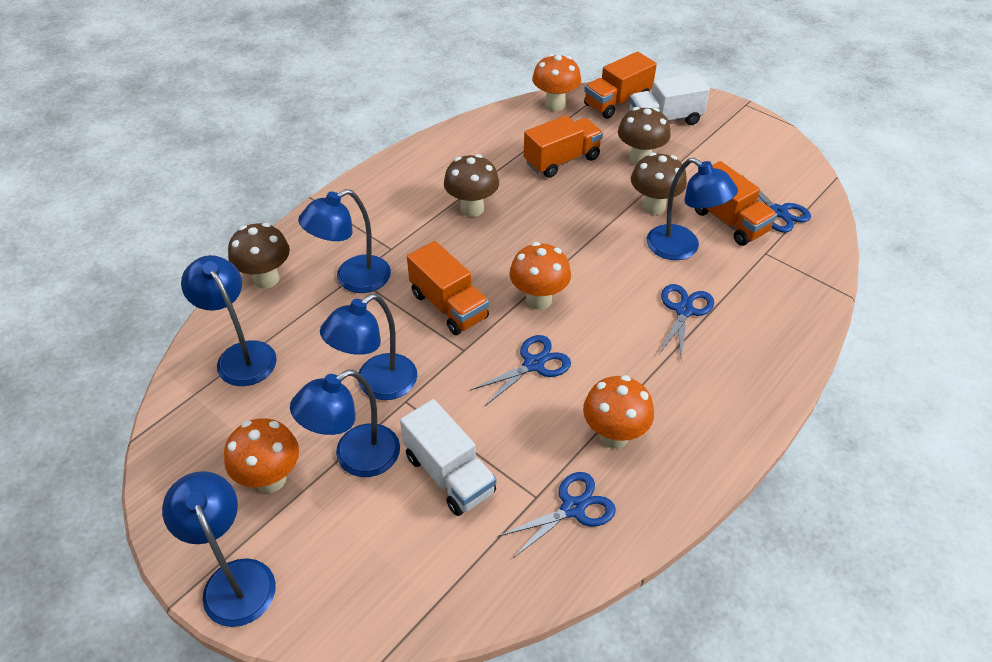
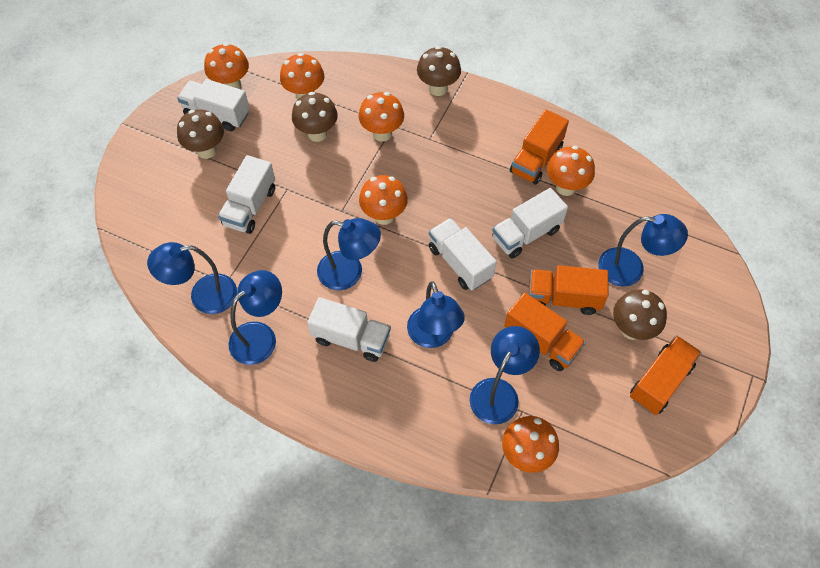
blue scissors: [470,335,571,406] [499,472,616,558] [659,284,714,361] [742,175,811,233] = 4 -> none = 0
orange mushroom: [224,418,299,493] [509,242,571,310] [532,54,581,111] [583,375,654,449] = 4 -> [204,43,249,89] [280,53,324,100] [359,92,404,142] [359,175,408,225] [502,416,559,473] [547,146,595,196] = 6
white truck: [400,399,496,516] [629,73,710,125] = 2 -> [177,79,250,131] [218,155,275,234] [307,297,391,362] [429,218,496,290] [492,188,568,259] = 5

